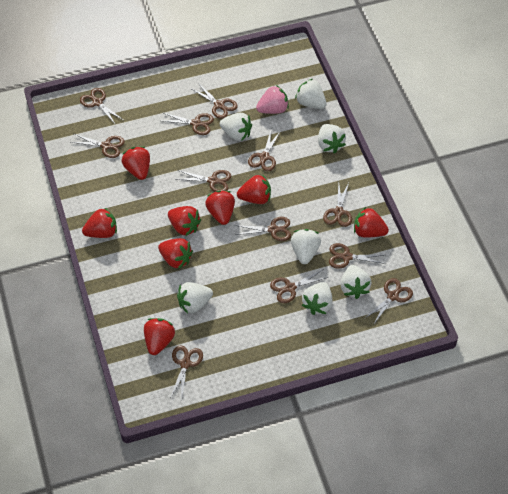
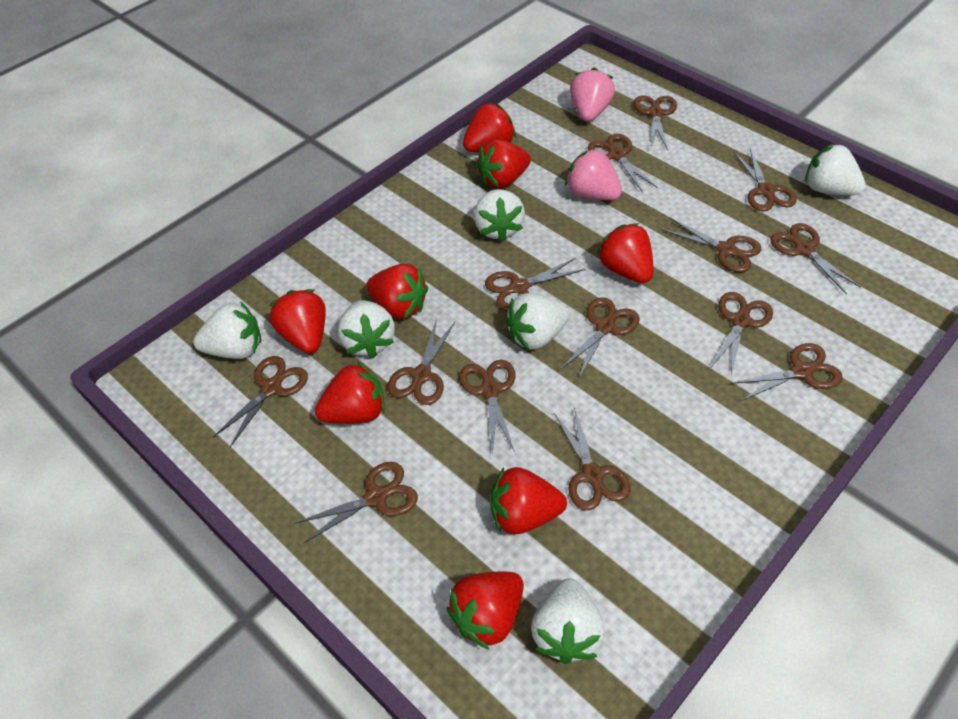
brown scissors: [71,134,125,158] [80,88,123,125] [163,113,214,135] [170,345,203,398] [177,170,231,192] [192,83,238,119] [235,217,291,241] [248,131,281,171] [270,269,329,303] [323,183,352,227] [329,243,386,269] [365,278,413,325] = 12 -> [213,356,308,447] [295,462,418,543] [387,318,455,405] [459,360,516,454] [485,258,585,311] [554,407,631,511] [560,297,640,378] [588,134,657,193] [633,95,677,150] [662,218,761,272] [711,292,773,375] [730,343,843,401] [734,149,797,212] [771,223,861,294] = 14
pink strawberry: [256,85,289,114] = 1 -> [565,148,622,200] [570,67,615,121] = 2
white strawberry: [177,282,213,314] [220,113,252,141] [291,229,321,264] [295,79,327,109] [302,282,332,315] [318,124,346,154] [340,265,371,299] = 7 -> [193,301,261,359] [338,300,395,358] [474,189,525,242] [505,293,570,350] [531,578,605,664] [805,143,866,195] = 6

